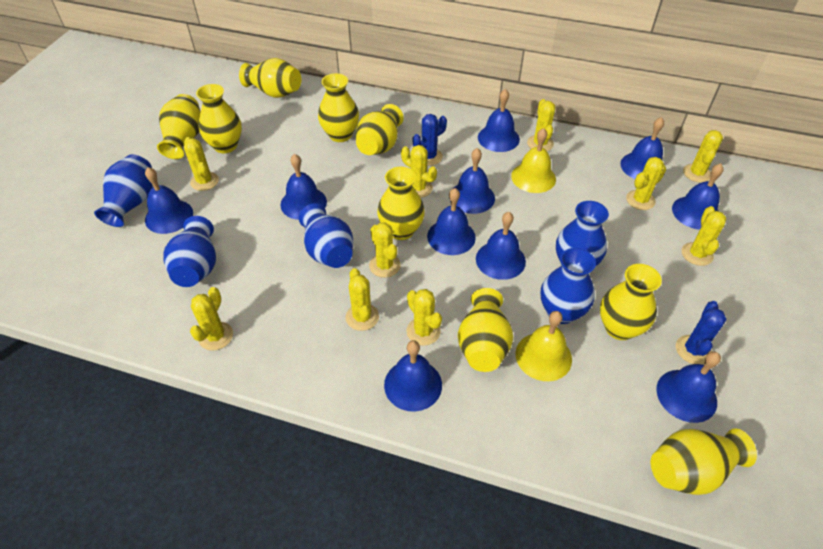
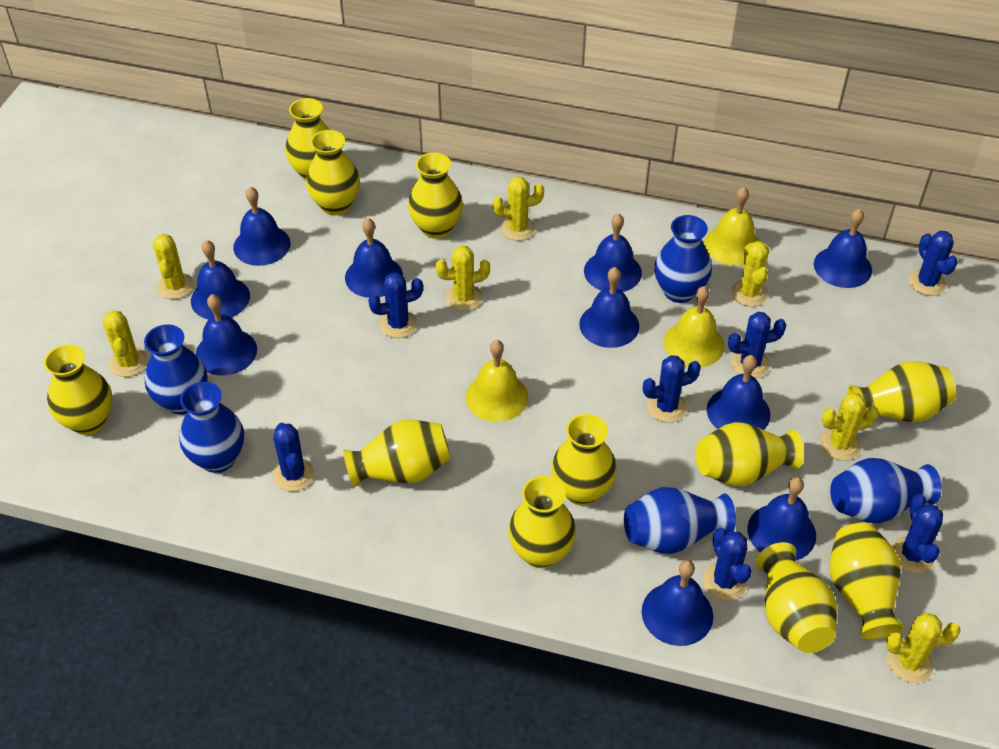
blue cactus: [413,114,447,166] [676,301,726,364] = 2 -> [273,423,315,491] [368,272,423,338] [643,355,701,423] [703,528,752,600] [728,312,786,378] [892,494,943,573] [909,231,958,296] = 7
yellow bell: [511,128,556,193] [515,311,572,381] = 2 -> [466,340,529,422] [664,286,725,367] [704,187,759,266] = 3
yellow cactus: [184,137,219,191] [190,287,233,351] [346,268,379,331] [369,222,401,278] [401,145,437,198] [406,289,442,346] [527,99,555,151] [626,157,666,210] [682,206,726,266] [683,130,723,183] = 10 -> [103,311,148,377] [153,234,194,299] [435,246,490,311] [493,177,544,241] [731,241,769,306] [820,393,879,461] [886,613,961,683] = 7
yellow vase: [157,94,201,159] [196,84,242,153] [239,58,301,98] [318,73,359,142] [356,104,404,155] [377,167,425,240] [458,288,513,372] [600,264,662,340] [651,428,757,495] = 9 -> [44,344,112,435] [285,98,330,181] [306,130,360,215] [343,419,451,488] [408,152,463,239] [508,476,576,568] [551,414,617,506] [696,422,804,487] [756,542,837,653] [830,523,904,639] [848,361,956,422] = 11

